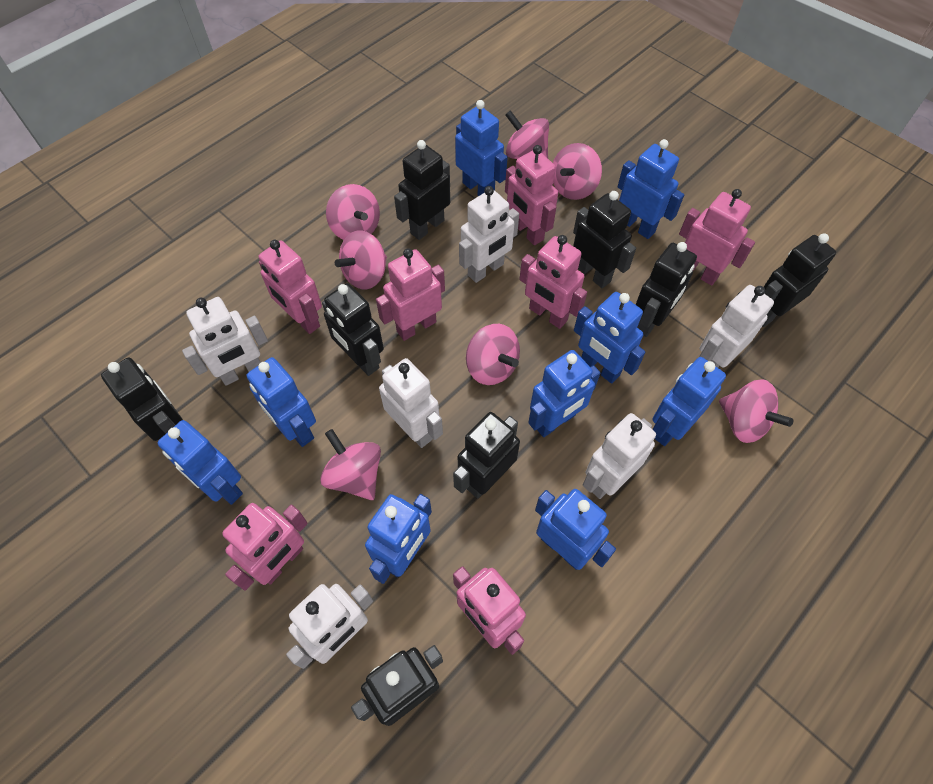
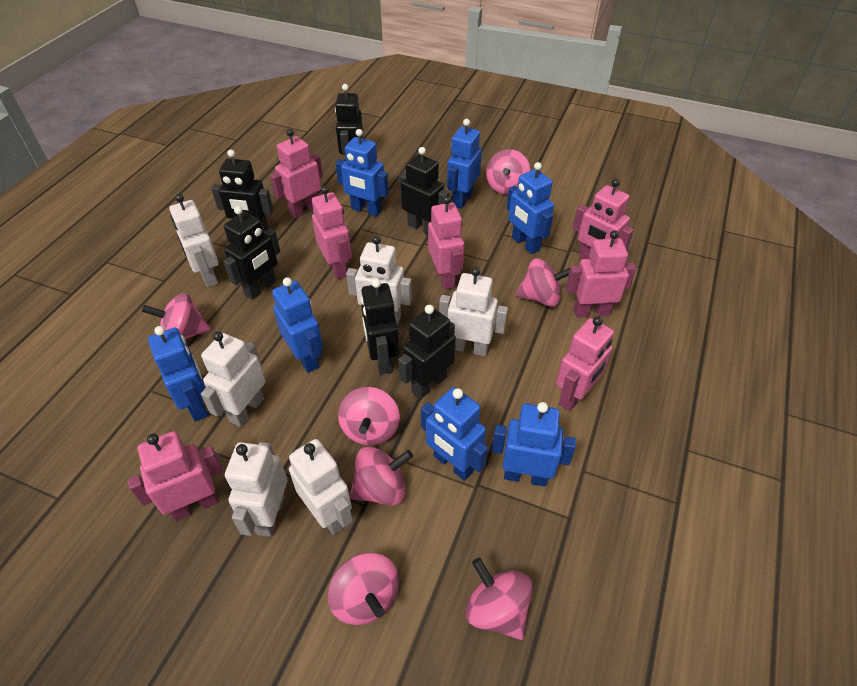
black robot: [101,357,183,441] [322,283,384,376] [351,645,443,726] [394,140,450,240] [453,412,520,499] [573,191,636,288] [636,242,697,337] [763,233,836,327] = 8 -> [211,150,273,232] [223,206,280,300] [335,84,363,159] [361,279,399,374] [398,305,456,399] [399,147,449,235] = 6
blue robot: [158,420,243,505] [247,357,316,447] [365,494,432,584] [455,100,507,196] [528,350,600,437] [535,489,616,570] [574,292,645,383] [617,139,684,239] [652,357,726,446] = 9 -> [148,326,208,422] [272,277,323,373] [336,129,389,217] [421,387,488,481] [447,119,482,209] [492,402,576,487] [507,162,554,254] = 7

